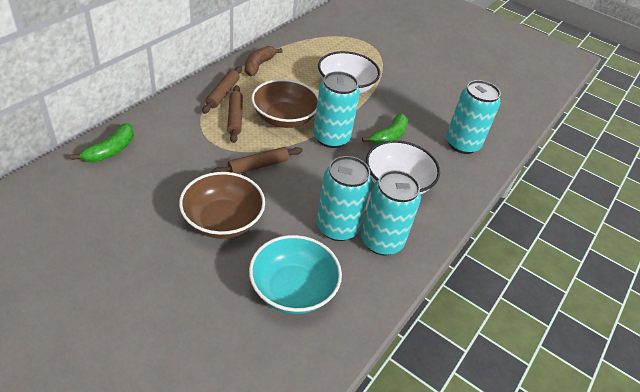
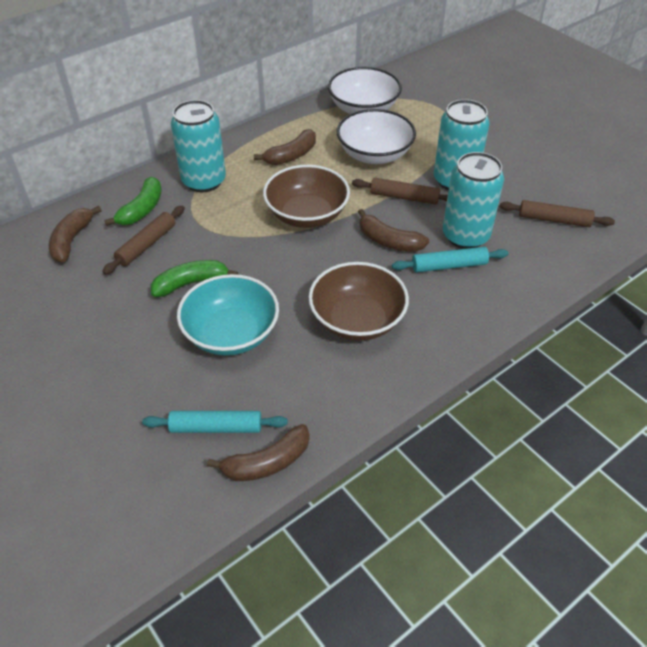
brown banana: [245,46,283,76] = 1 -> [49,206,102,263] [207,424,310,481] [254,129,316,165] [358,209,429,252] = 4
turquoise can: [313,71,360,148] [316,156,372,241] [361,170,421,255] [446,80,501,154] = 4 -> [171,100,226,192] [434,99,490,190] [443,152,504,249] = 3
turquoise rolling pin: none = 0 -> [142,411,287,433] [392,247,508,273] = 2

